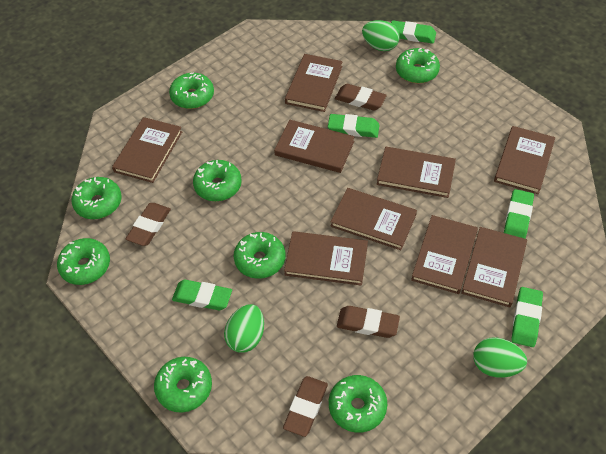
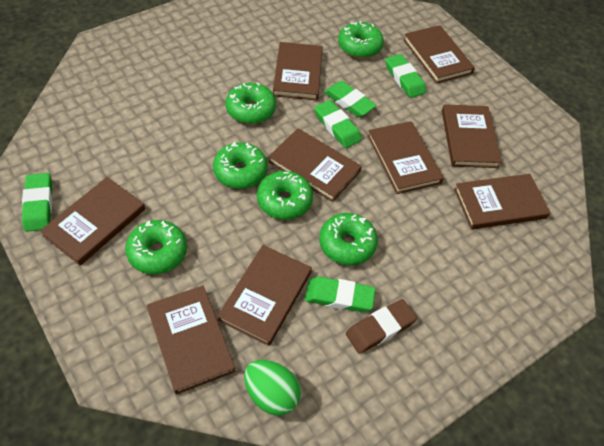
brown eraser: [126,203,171,246] [283,376,328,437] [335,84,387,110] [337,306,400,338] = 4 -> [346,299,417,354] = 1
green donut: [57,238,110,285] [72,177,122,219] [154,357,212,413] [169,73,214,109] [193,160,242,201] [234,232,285,279] [329,375,387,433] [396,48,440,83] = 8 -> [125,220,187,274] [213,142,268,189] [226,82,276,124] [257,171,313,220] [319,213,378,265] [338,21,384,58] = 6
green egg: [224,304,264,353] [362,20,400,51] [473,337,527,378] = 3 -> [244,360,301,416] = 1

